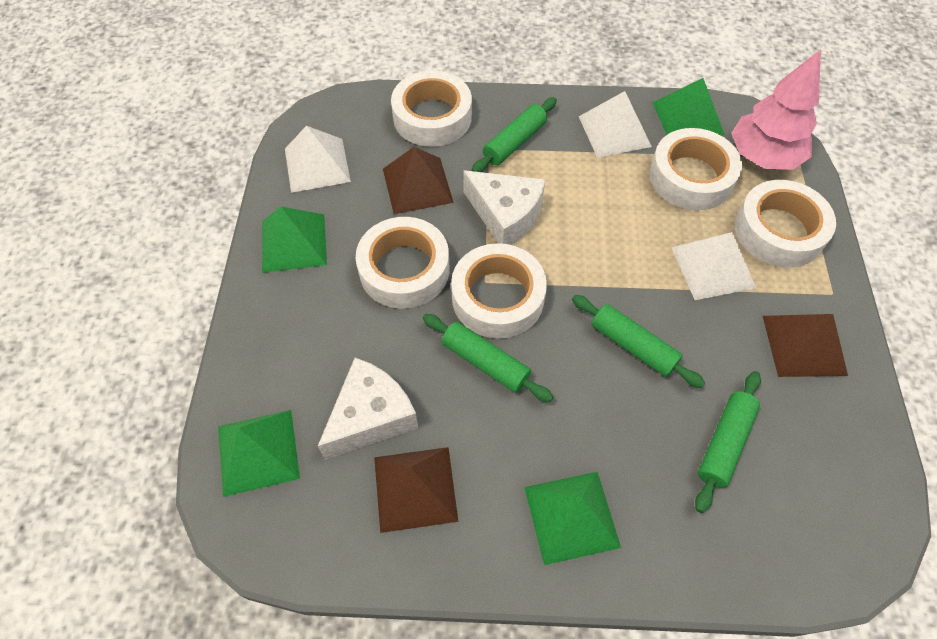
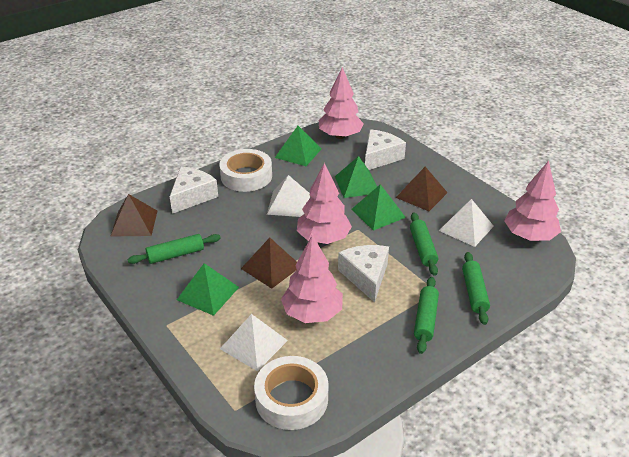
pink tree: [731,49,821,170] = 1 -> [281,235,343,323] [297,163,352,244] [319,67,364,139] [504,160,561,241] = 4
white cheese: [318,358,418,460] [463,170,545,245] = 2 -> [170,167,218,214] [338,245,389,302] [365,129,406,170] = 3
white tape: [356,217,450,309] [391,71,472,147] [451,243,547,339] [649,128,742,210] [735,180,836,267] = 5 -> [220,149,272,192] [254,356,329,430] = 2

